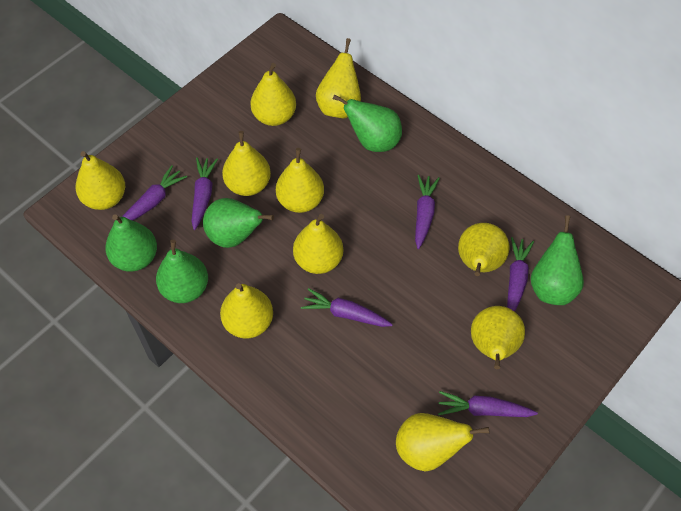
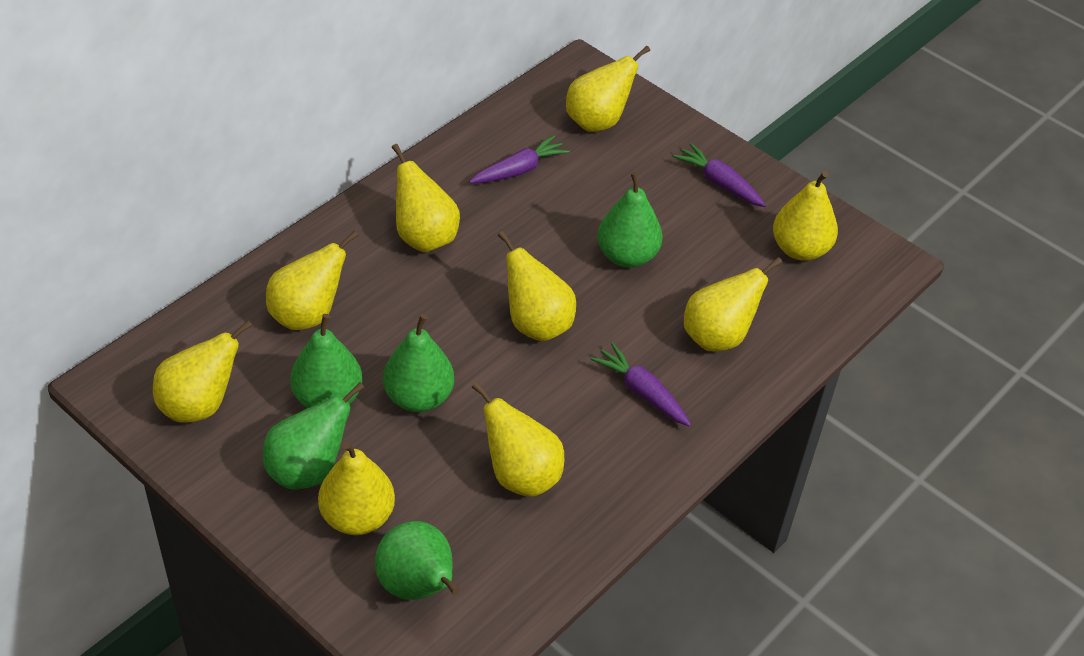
purple carrot: [122,165,187,221] [191,158,218,230] [301,288,393,327] [415,175,440,249] [438,391,538,417] [507,237,534,312] = 6 -> [469,135,570,183] [591,342,691,426] [673,143,766,207] = 3
yellow pear: [76,151,125,210] [220,283,273,339] [222,131,271,196] [250,63,296,126] [276,148,324,213] [293,214,343,274] [316,38,361,119] [396,413,489,471] [458,223,510,276] [471,306,525,369] = 10 -> [153,320,253,423] [266,230,359,330] [318,441,395,535] [392,144,460,252] [472,382,564,497] [498,231,576,341] [566,46,650,132] [684,257,782,352] [773,171,838,261] = 9

